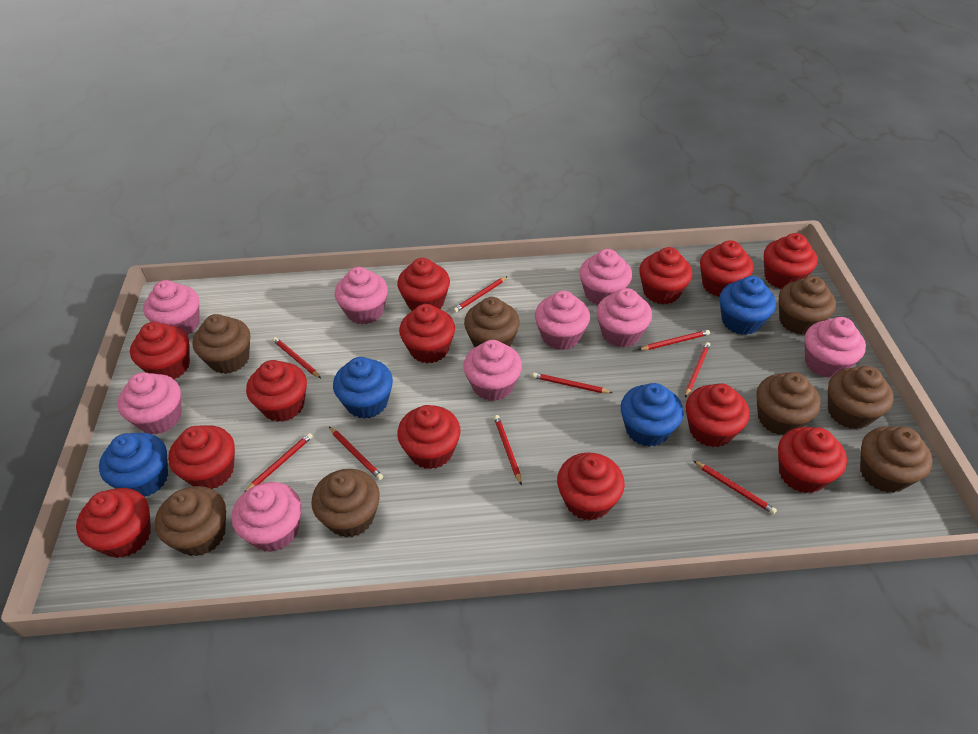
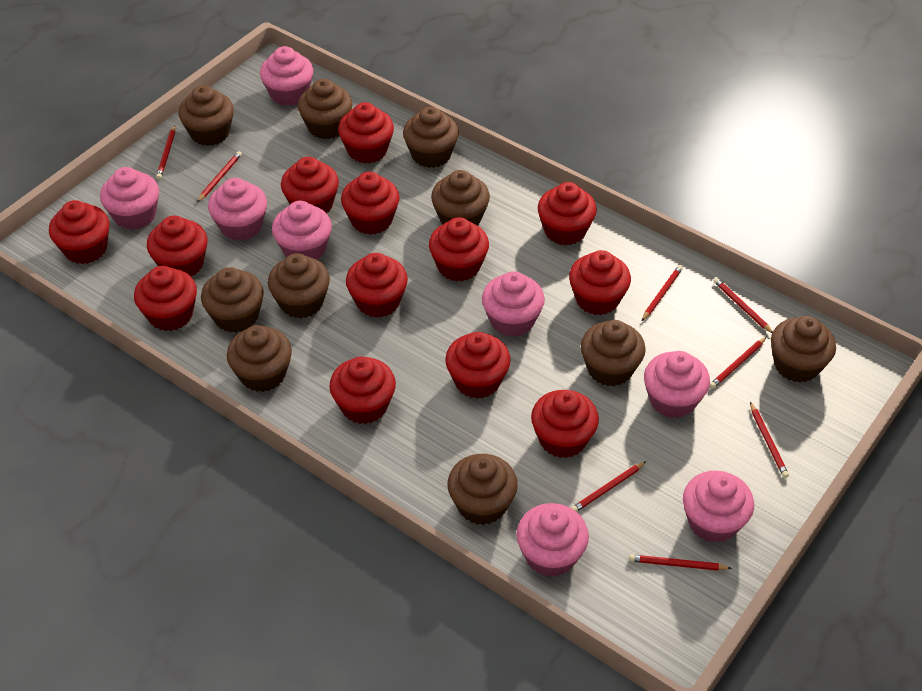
blue cupcake: [99,433,168,497] [333,357,393,419] [621,383,683,447] [720,276,776,335] = 4 -> none = 0
brown cupcake: [155,486,226,556] [192,314,250,374] [311,469,380,538] [464,297,520,347] [756,372,821,436] [779,276,836,335] [828,366,894,429] [860,426,933,493] = 8 -> [178,85,234,146] [201,267,264,333] [227,325,292,392] [268,253,330,319] [298,79,353,139] [403,107,459,168] [431,170,490,226] [447,454,518,525] [581,320,646,386] [771,316,836,383] = 10
pink cupcake: [117,372,181,435] [143,280,199,335] [232,482,301,552] [335,267,388,324] [463,340,522,401] [535,291,590,350] [580,249,632,305] [597,288,652,347] [805,317,866,378] = 9 -> [100,167,159,230] [208,178,267,241] [260,46,313,106] [272,201,332,260] [482,271,545,337] [516,503,589,577] [644,351,710,418] [683,471,754,543] = 8
red pencil: [245,433,313,491] [273,337,321,378] [329,427,383,480] [453,276,508,313] [494,415,522,485] [532,373,613,393] [638,330,710,350] [685,342,710,398] [694,461,777,514] = 9 -> [156,125,175,179] [197,151,242,202] [571,461,646,512] [629,555,732,571] [642,265,683,321] [710,337,766,389] [714,278,773,333] [750,402,789,478] = 8

